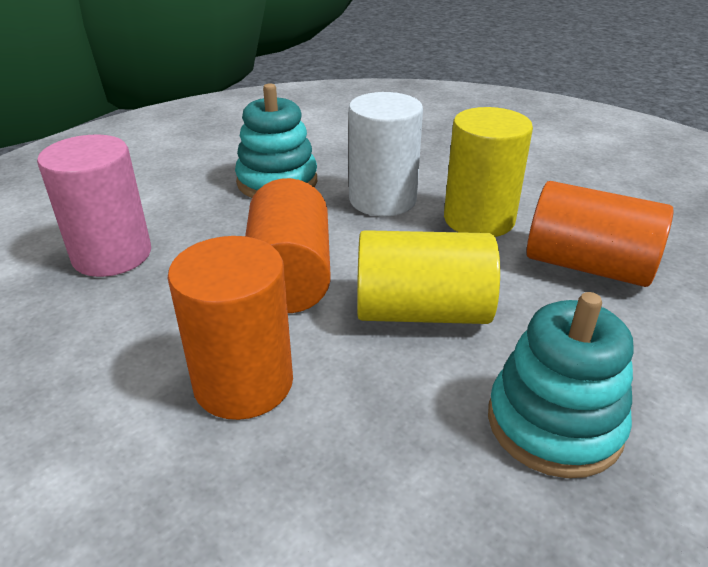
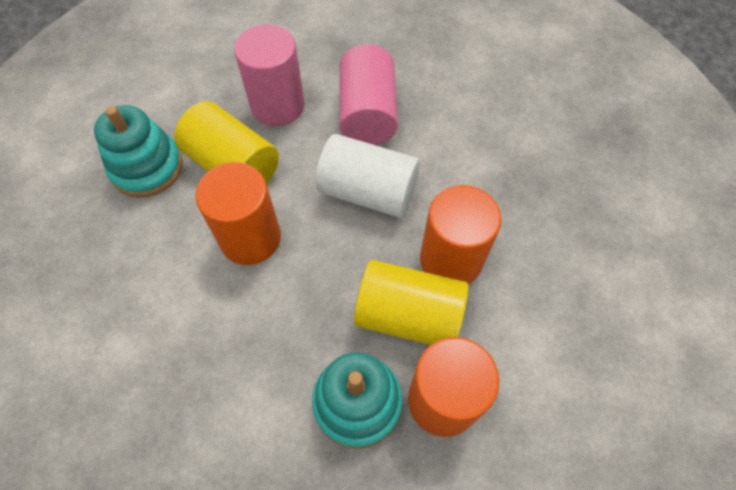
pink cylinder: [37,135,151,277] = 1 -> [234,24,305,126] [339,44,398,145] = 2

